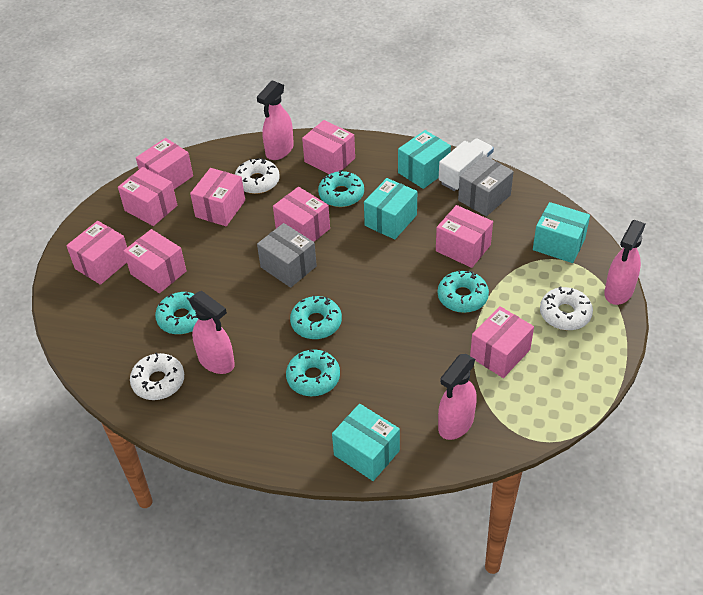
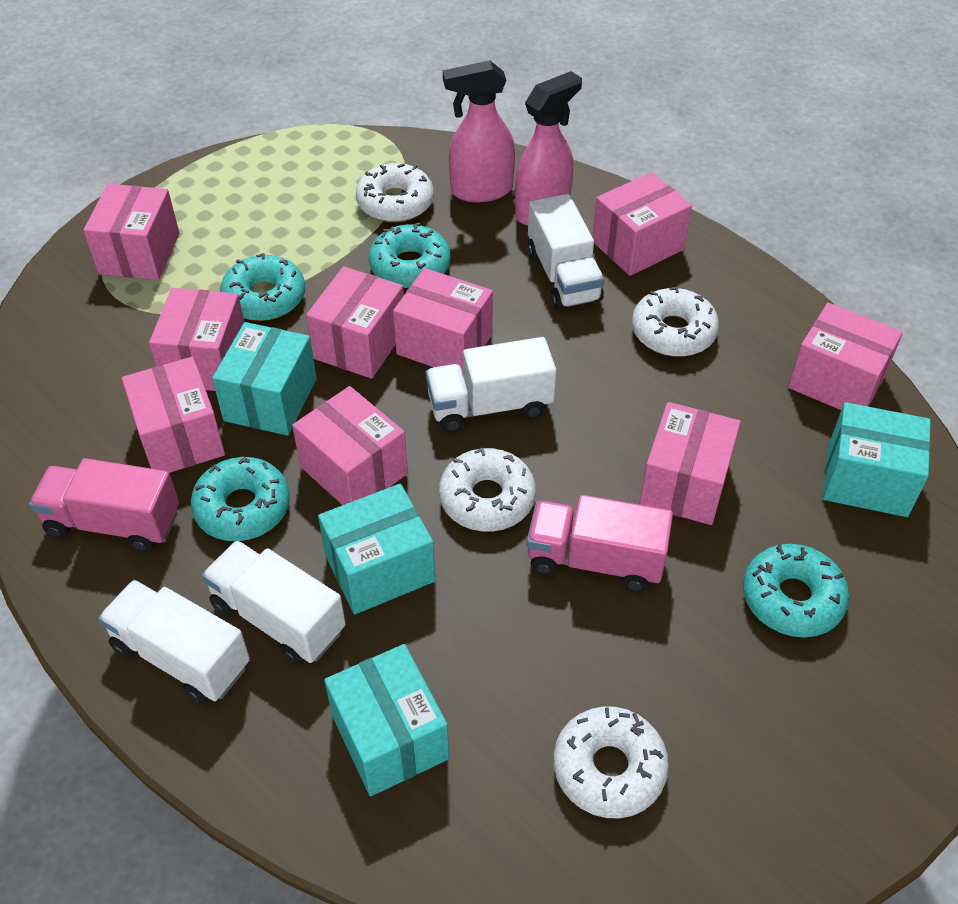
grey box: [257,223,317,288] [458,156,514,216] = 2 -> none = 0
pink spray bottle: [189,291,235,374] [257,80,294,160] [438,354,477,440] [604,220,646,305] = 4 -> [443,60,515,202] [515,71,582,226] = 2
pink truck: none = 0 -> [29,458,179,552] [527,495,673,592] = 2
turquoise donut: [155,292,198,334] [286,349,340,396] [290,295,342,339] [318,170,364,207] [438,270,489,313] = 5 -> [191,457,290,541] [220,253,305,321] [368,223,450,288] [743,544,849,638] = 4
white donut: [130,352,184,400] [235,158,280,194] [540,286,593,330] = 3 -> [356,163,434,222] [439,448,536,532] [554,706,669,818] [632,286,719,357] = 4
white truck: [439,138,494,191] = 1 -> [98,580,250,704] [202,540,346,665] [426,337,557,432] [528,194,604,310] = 4

